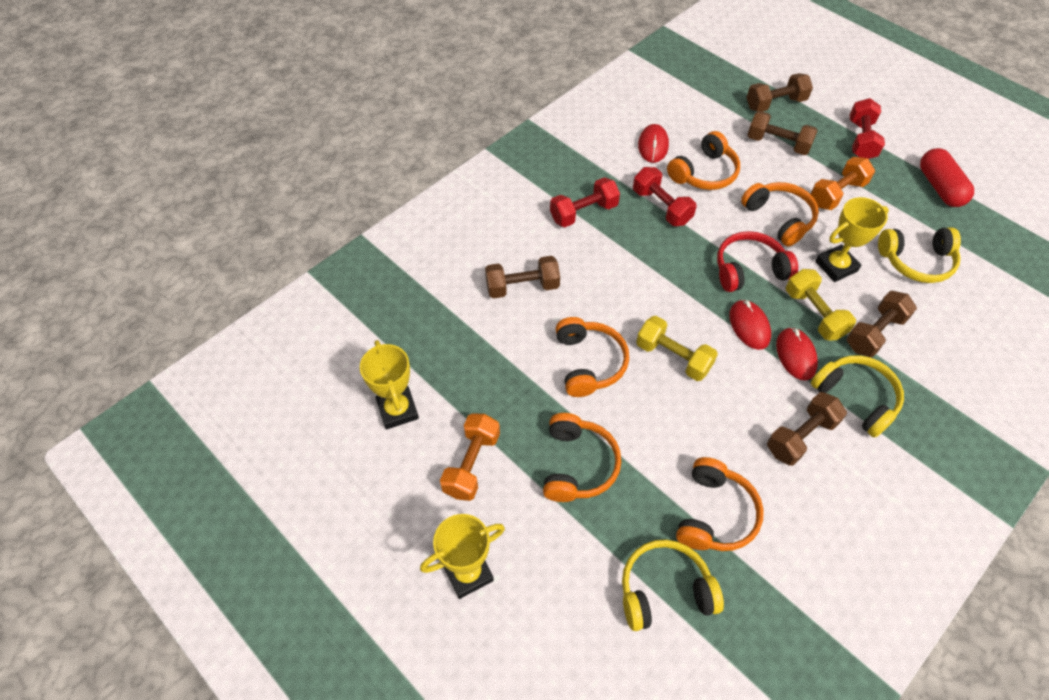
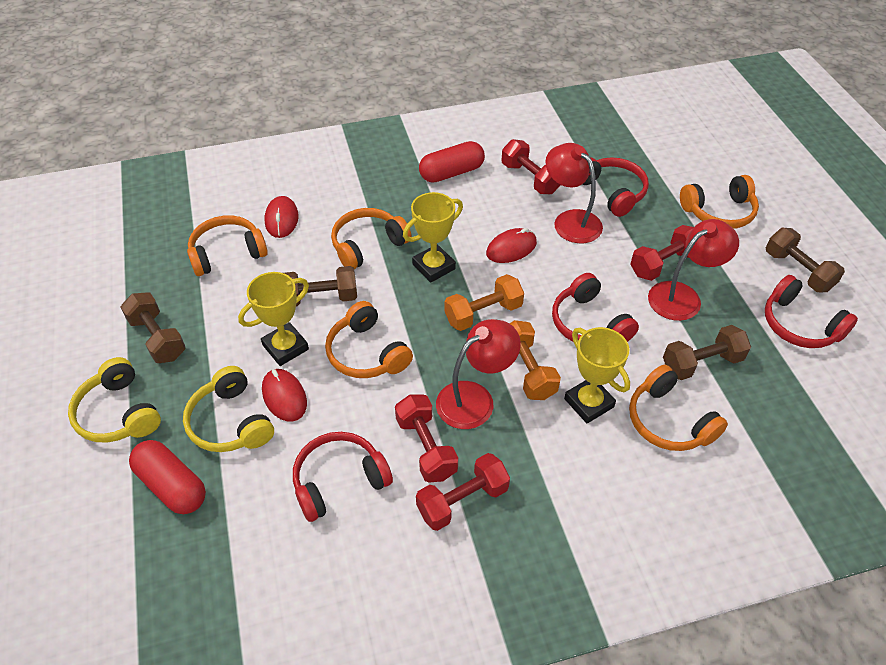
brown dumbbell: [485,256,560,299] [746,73,813,112] [747,111,818,155] [767,392,847,466] [846,291,917,357] = 5 -> [121,293,186,363] [284,266,357,306] [663,325,751,380] [766,228,845,292] = 4
red capsule: [920,148,974,207] = 1 -> [129,440,206,514] [419,141,485,183] = 2
red dumbbell: [550,177,620,227] [633,167,697,226] [849,98,885,159] = 3 -> [395,395,458,483] [416,453,510,531] [502,139,561,194] [630,225,694,281] = 4
red headphones: [717,231,798,292] = 1 -> [293,432,393,522] [552,273,639,342] [583,157,649,217] [765,275,858,348] = 4
red lamp: none = 0 -> [436,319,521,429] [546,143,603,243] [648,219,739,321] = 3
yellow dumbbell: [636,316,718,381] [786,269,856,341] = 2 -> none = 0
yellow headphones: [622,539,724,631] [811,355,904,438] [878,227,961,283] = 3 -> [68,357,161,443] [183,366,274,452] = 2

